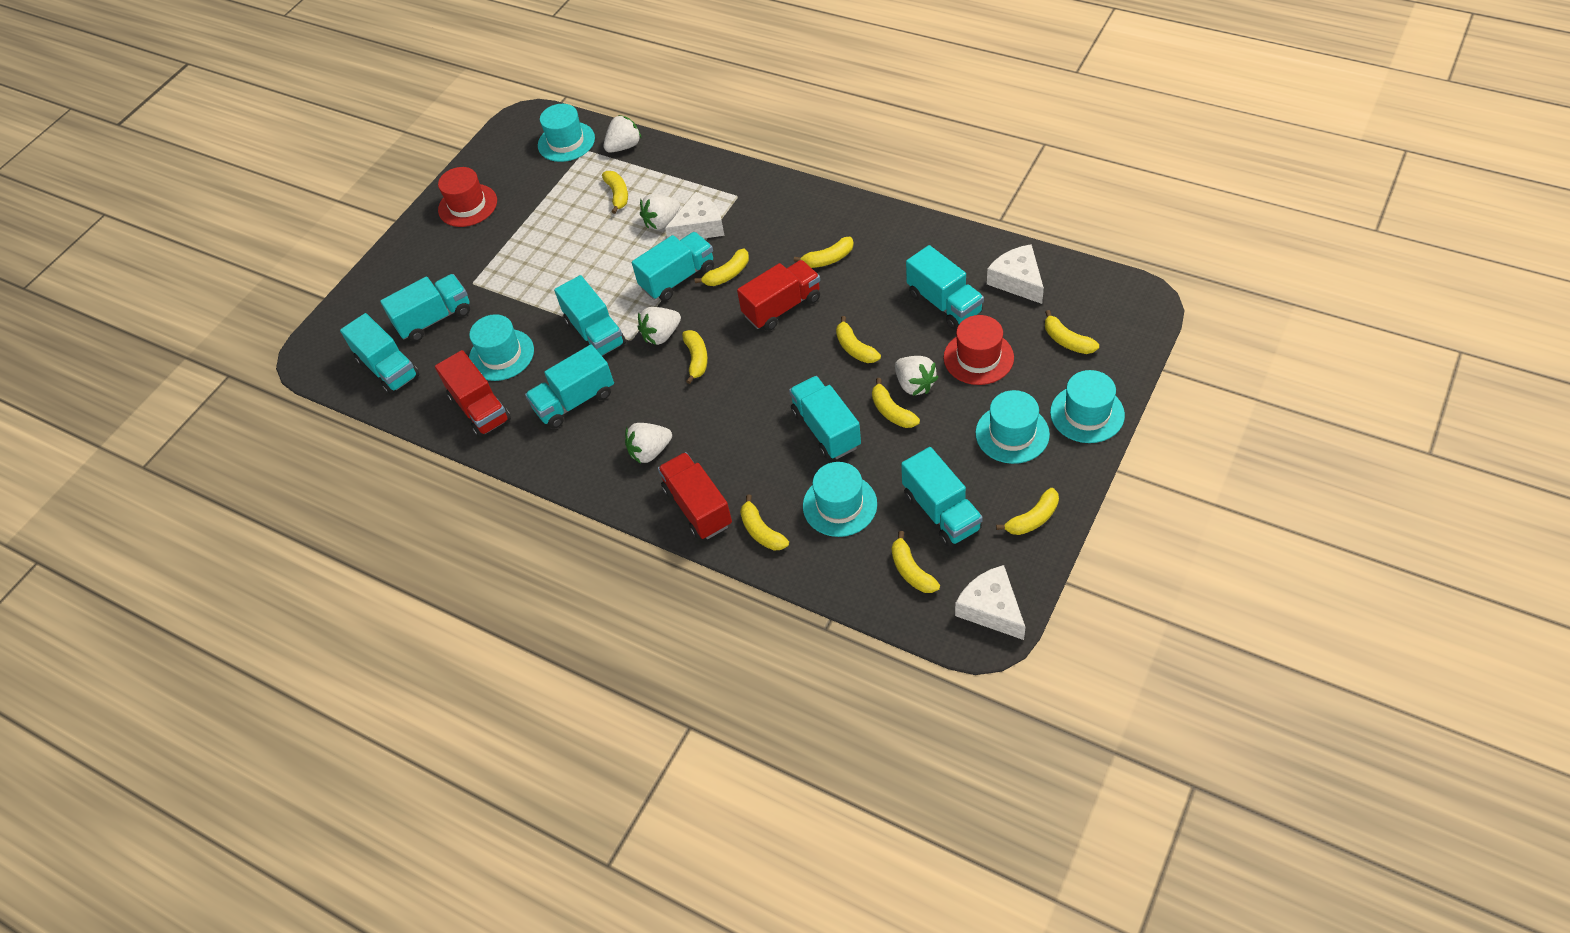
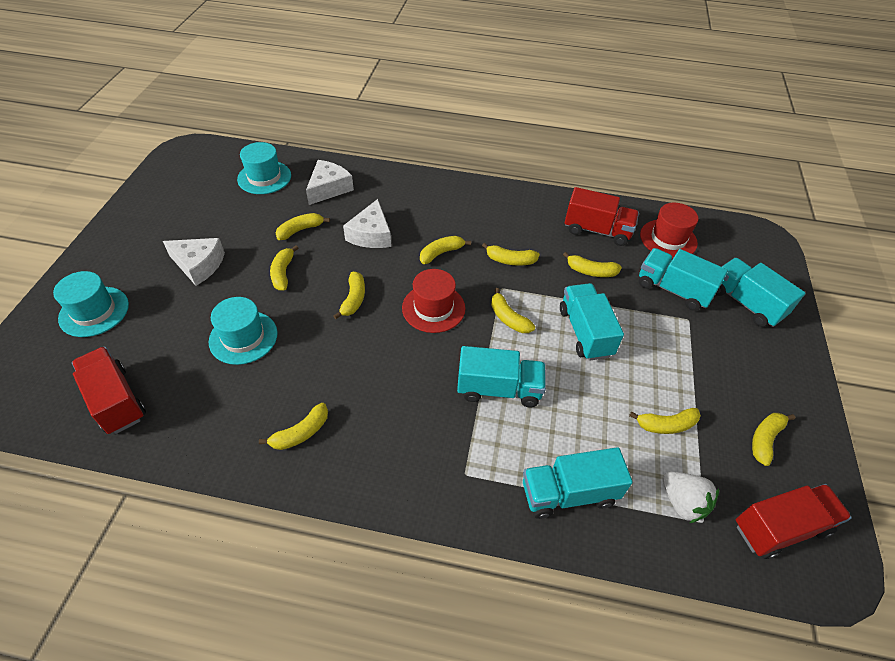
turquoise hat: [469,314,534,381] [538,104,595,162] [803,462,877,537] [976,390,1050,464] [1050,370,1125,443] = 5 -> [53,271,129,337] [209,297,278,365] [237,142,291,194] = 3
turquoise truck: [340,313,420,395] [380,274,470,342] [525,345,614,429] [554,275,626,356] [632,232,714,301] [789,376,861,459] [901,447,983,547] [906,245,984,329] = 8 -> [457,346,546,407] [523,447,633,519] [560,283,624,361] [639,248,728,311] [715,258,805,327] = 5
white strawberry: [604,115,642,153] [625,423,672,464] [638,307,681,345] [640,194,680,230] [895,356,938,396] = 5 -> [663,472,719,523] = 1

